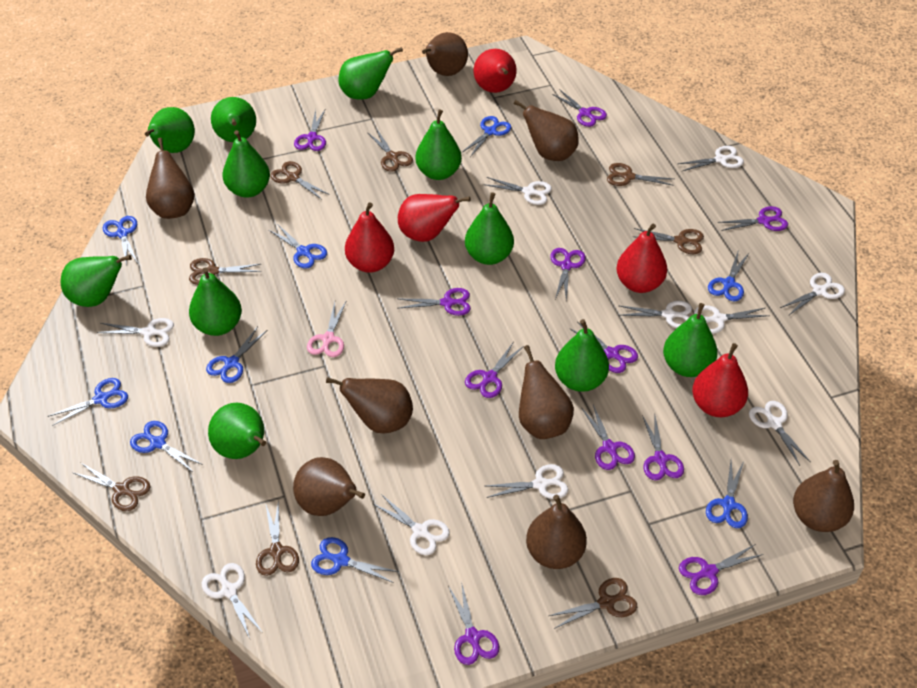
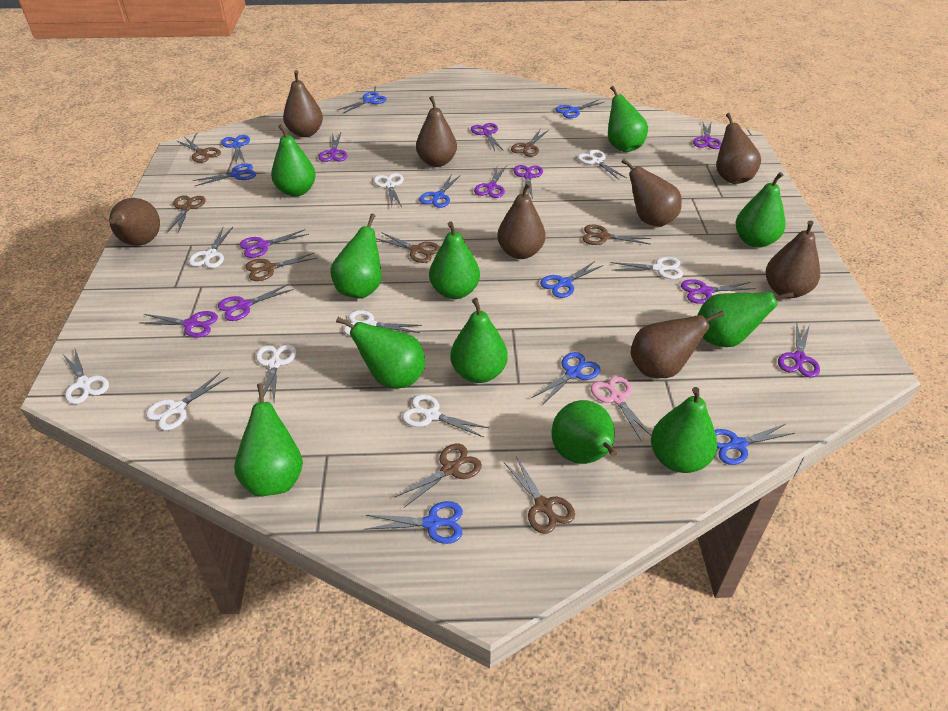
purple scissors: [294,109,326,151] [397,288,471,316] [448,581,499,665] [465,343,524,398] [550,248,586,302] [552,89,607,127] [569,321,638,373] [582,404,635,470] [642,415,684,481] [679,544,763,595] [717,206,788,231] = 11 -> [140,311,218,338] [218,284,294,321] [239,229,309,258] [318,133,348,162] [471,123,504,151] [474,165,507,198] [513,165,543,199] [681,279,756,304] [693,121,722,149] [778,322,820,377] = 10
red pear: [345,202,394,273] [398,194,471,242] [474,49,516,93] [616,224,667,293] [692,343,748,417] = 5 -> none = 0
white scissors: [97,318,174,347] [202,563,263,639] [373,494,450,555] [483,177,552,205] [486,464,568,499] [618,301,692,328] [678,146,744,172] [694,305,770,334] [749,401,811,466] [780,273,845,316] = 10 -> [62,349,109,404] [146,372,229,431] [189,227,233,268] [256,345,296,402] [343,310,422,336] [373,173,404,207] [402,394,489,437] [577,150,627,180] [611,257,683,279] = 9

